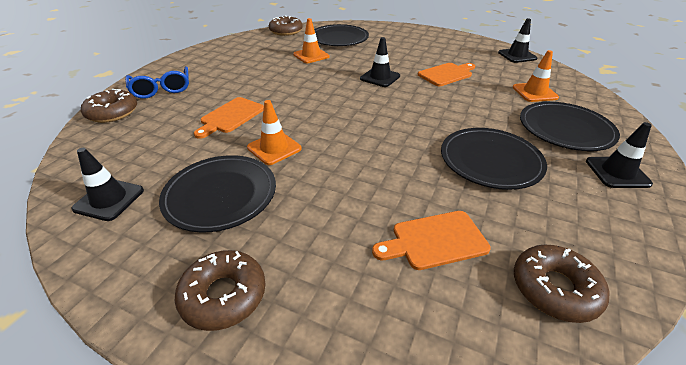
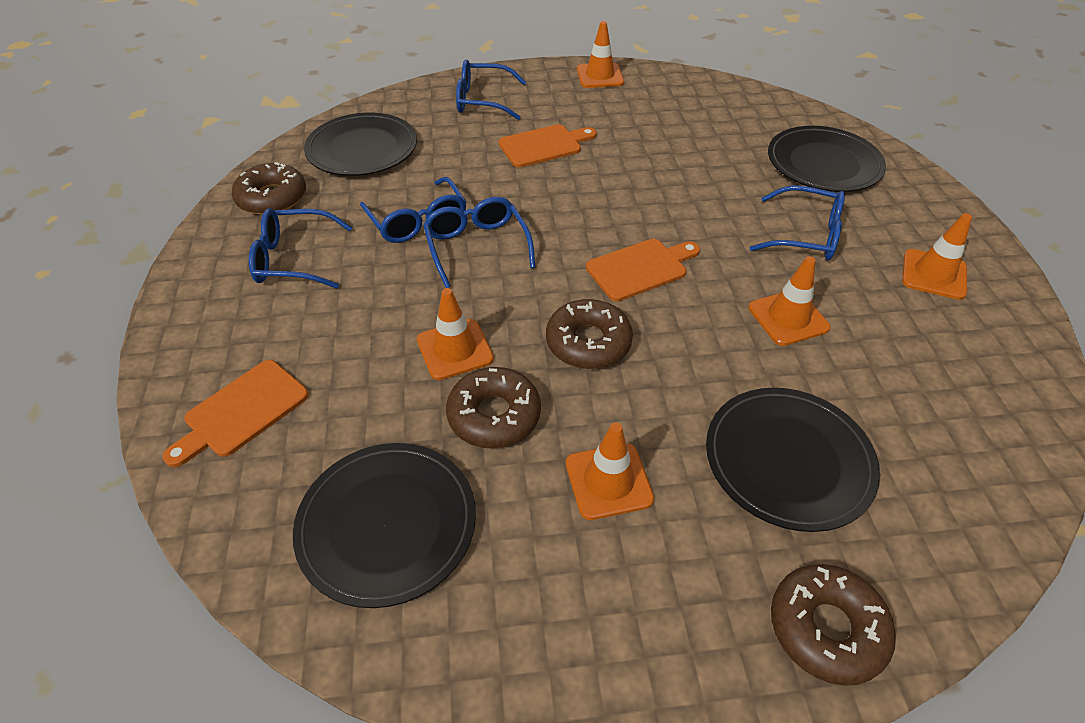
black traffic cone: [71,148,144,221] [360,37,400,87] [498,18,537,63] [586,122,653,188] = 4 -> none = 0
blue glasses: [125,66,189,99] = 1 -> [249,208,352,289] [360,177,466,243] [423,197,536,288] [456,60,526,120] [750,185,845,260] = 5
orange traffic cone: [247,100,302,165] [293,18,329,63] [512,50,559,102] = 3 -> [417,288,494,380] [566,423,654,520] [577,21,624,88] [748,256,831,346] [902,213,972,300] = 5

